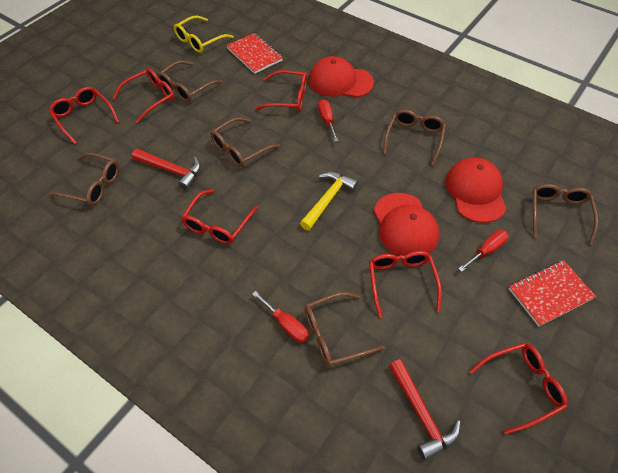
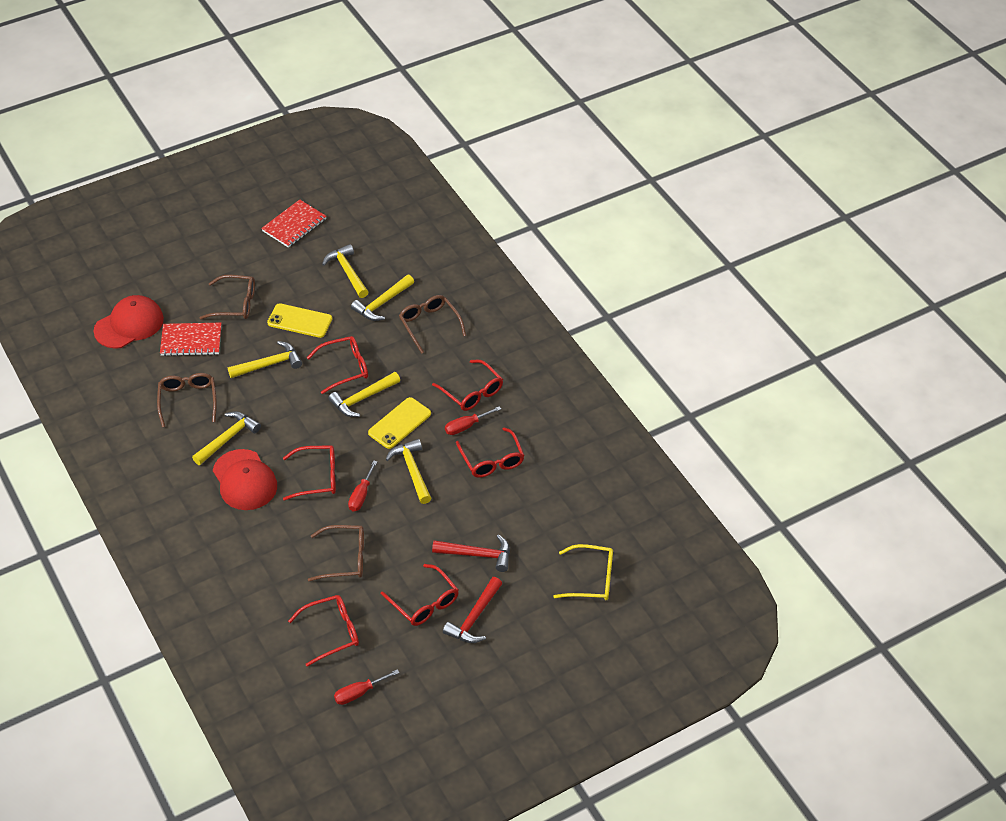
brown glasses: [48,152,119,206] [157,60,223,102] [211,117,280,167] [305,292,385,366] [383,109,446,165] [532,184,598,245] = 6 -> [157,373,217,427] [200,275,255,320] [308,525,364,581] [399,295,466,354] = 4
red cap: [309,56,374,98] [374,193,439,256] [445,157,506,223] = 3 -> [94,295,164,349] [213,449,277,510] = 2
yellow hammer: [300,171,358,230] = 1 -> [192,411,261,465] [228,341,302,378] [322,244,369,298] [328,372,400,417] [351,275,414,321] [385,439,432,504] = 6
yellow phone: none = 0 -> [267,303,332,338] [368,397,431,449] = 2

